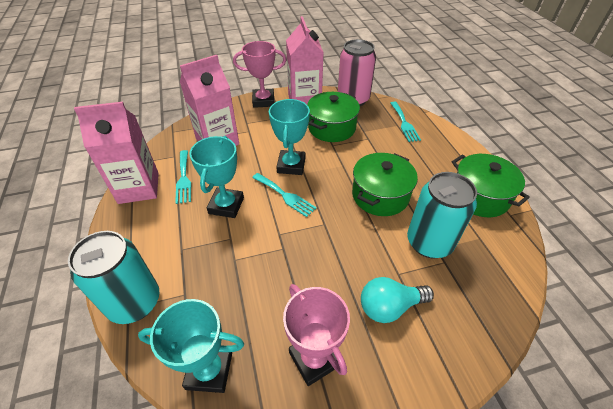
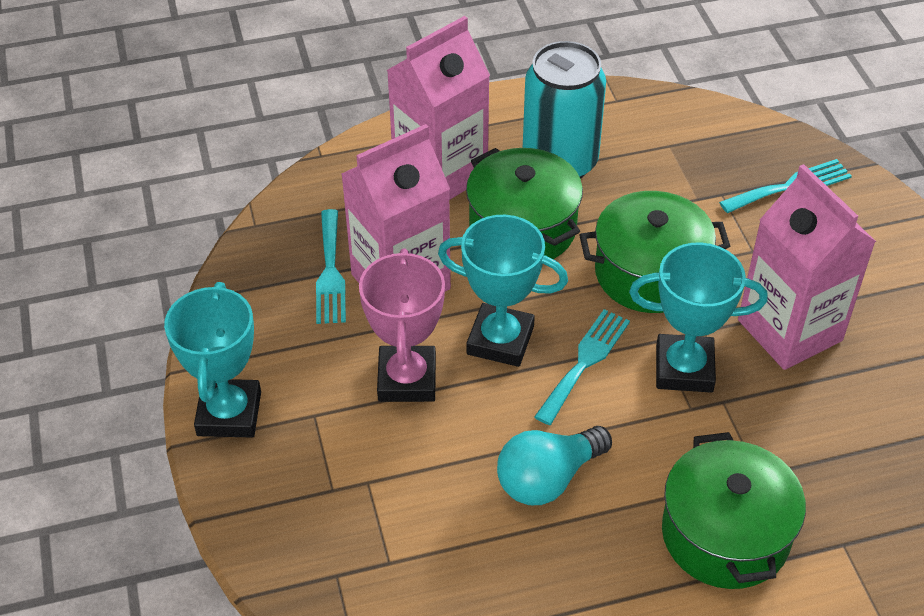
pink can: [338,39,376,106] = 1 -> none = 0
pink trophy: [233,41,286,108] [283,284,350,386] = 2 -> [359,248,445,402] = 1
turquoise can: [68,231,159,324] [407,172,477,258] = 2 -> [523,41,606,179] = 1

